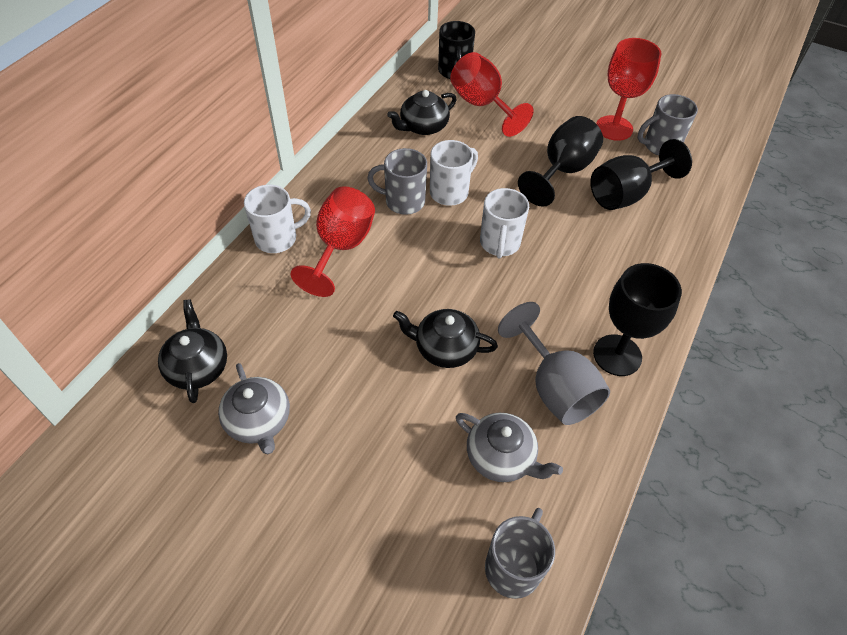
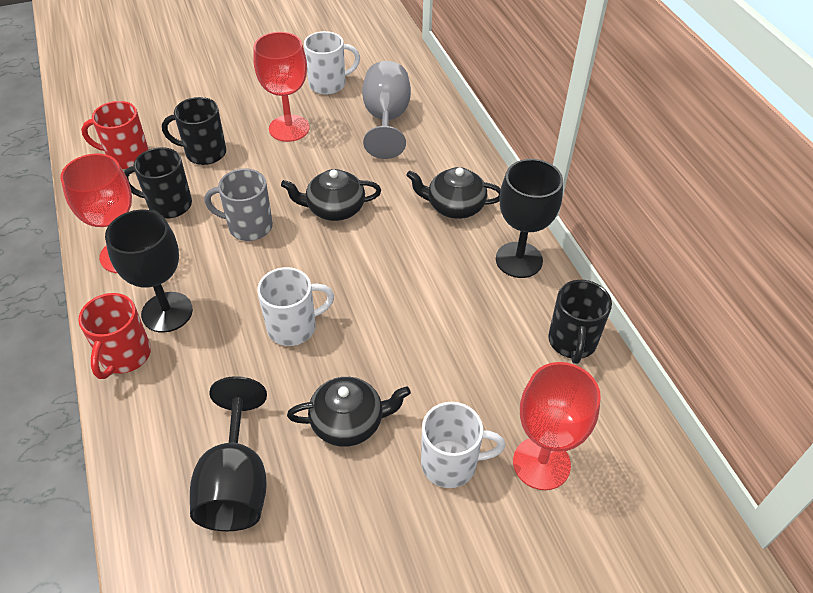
black mug: [438,21,475,79] = 1 -> [124,147,192,218] [162,97,226,165] [548,280,612,364] = 3
grey mug: [367,148,427,215] [485,508,555,599] [638,94,698,155] = 3 -> [205,169,273,241] = 1
grey teapot: [218,363,290,454] [456,413,563,482] = 2 -> none = 0
red mug: none = 0 -> [78,293,151,379] [81,101,149,169] = 2

